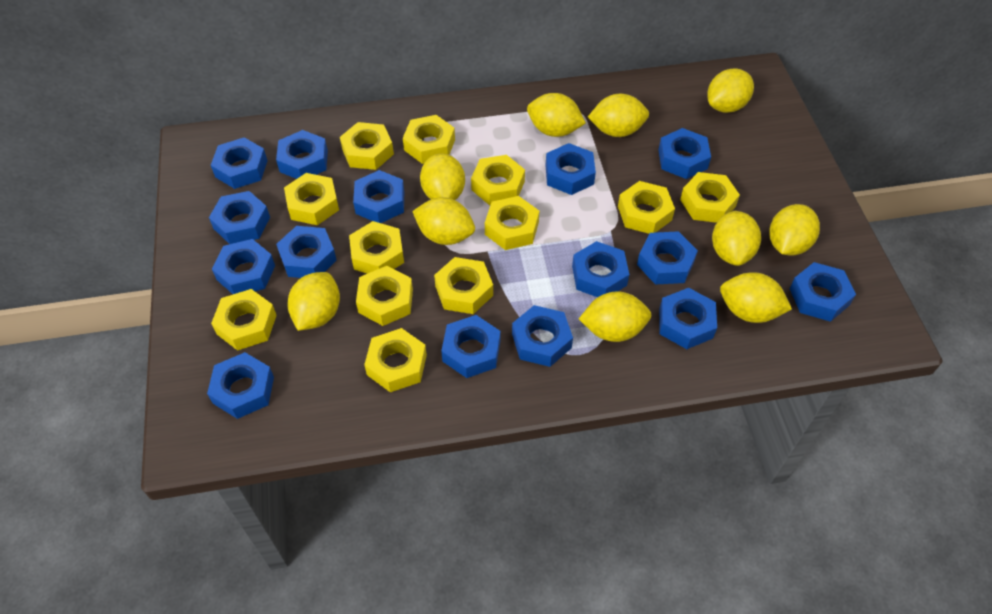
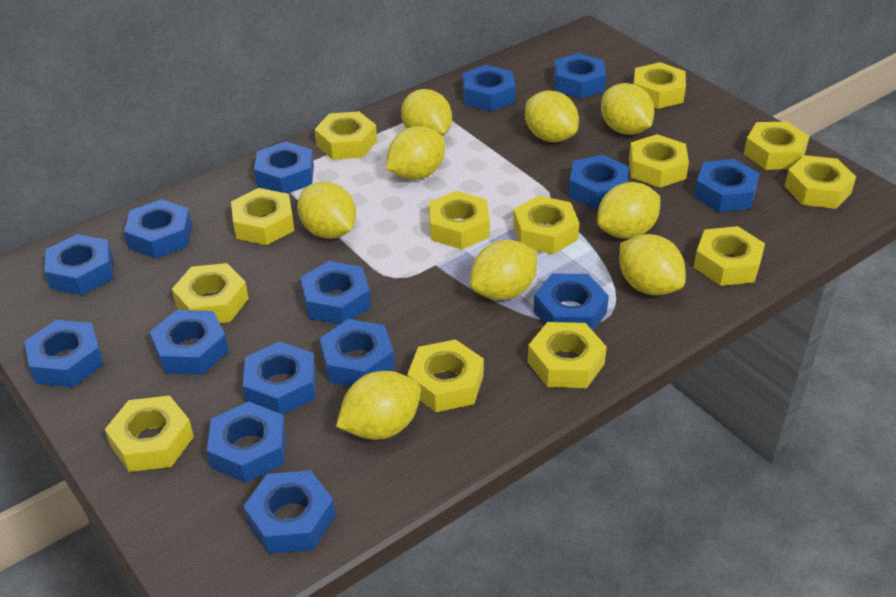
yellow lemon: [287,272,340,331] [412,197,475,245] [420,153,465,200] [527,93,586,137] [579,291,651,342] [588,94,649,137] [707,68,754,113] [712,211,761,266] [720,272,792,323] [770,204,820,256] = 10 -> [297,182,356,239] [336,371,421,440] [386,126,445,180] [401,89,452,136] [470,240,537,300] [525,91,579,142] [597,182,660,239] [601,83,654,135] [619,234,686,296] = 9
yellow nut: [211,289,277,351] [284,173,339,225] [340,122,394,170] [349,221,404,274] [356,266,413,326] [364,328,427,392] [403,115,455,164] [434,257,493,314] [471,155,525,205] [485,196,540,250] [618,181,675,234] [680,172,740,223] = 12 -> [105,396,194,472] [172,263,249,323] [231,188,294,245] [314,111,377,160] [407,339,484,412] [429,191,490,249] [513,196,579,254] [528,322,607,388] [629,134,689,188] [633,62,686,109] [694,226,765,286] [744,122,809,170] [785,155,856,209] = 13

